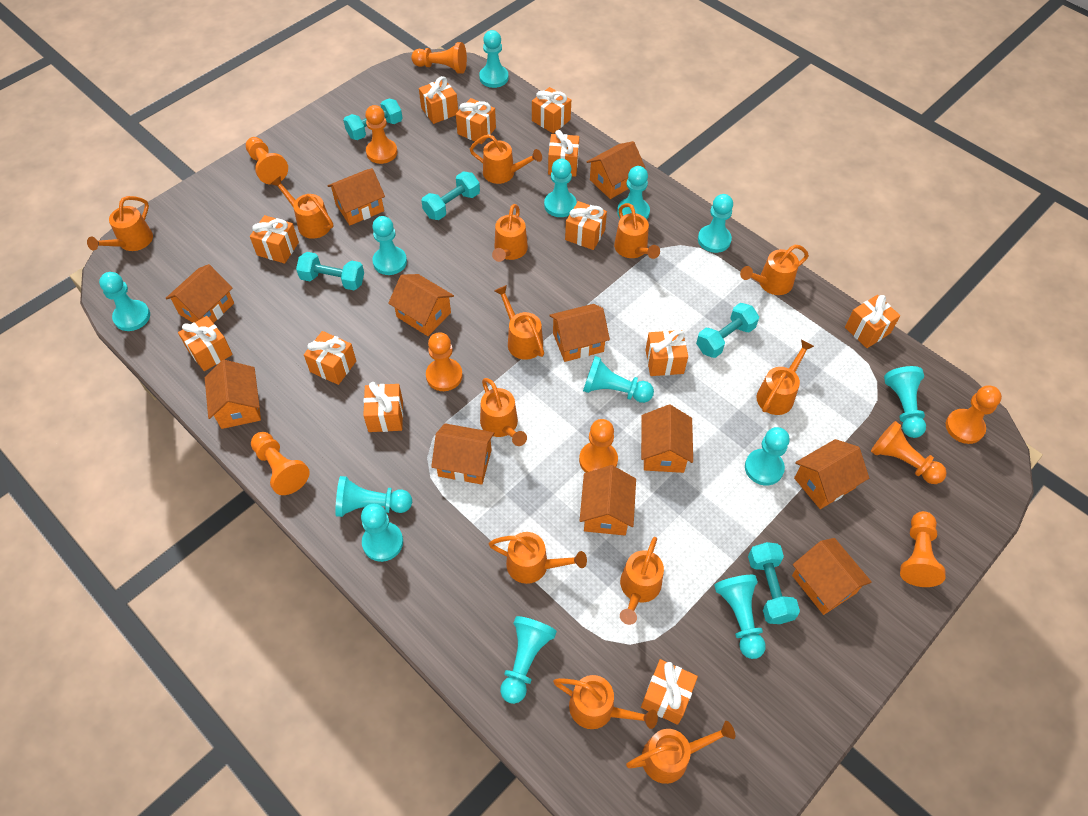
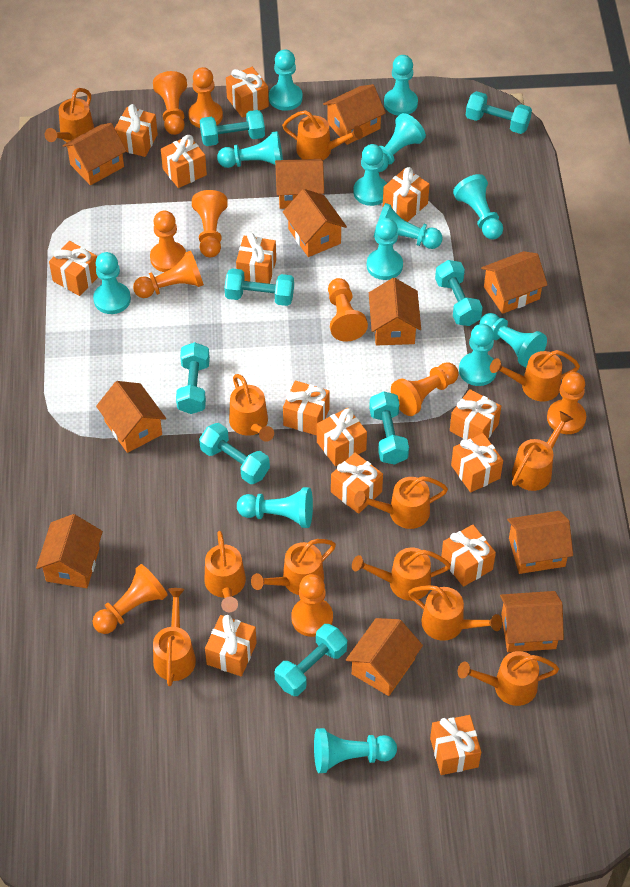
orange gift: [178,316,233,371] [250,215,299,264] [304,331,356,385] [363,382,403,432] [419,76,458,124] [456,98,496,144] [532,87,571,134] [548,130,579,177] [565,201,607,250] [641,659,698,725] [646,330,688,376] [845,295,900,348] = 12 -> [49,241,98,296] [115,104,158,157] [161,135,207,188] [205,615,257,676] [226,67,269,118] [236,233,276,284] [283,381,330,436] [317,408,367,466] [331,453,383,514] [383,167,430,222] [430,715,481,775] [441,524,496,587] [450,389,501,440] [451,433,503,493] = 14
orange pawn: [246,137,288,184] [251,432,310,495] [365,105,397,164] [411,42,467,73] [426,332,463,391] [579,419,618,473] [871,421,947,484] [900,511,946,587] [946,385,1002,444] = 9 -> [93,564,168,634] [133,251,204,298] [150,211,186,272] [153,71,187,135] [188,67,223,128] [192,190,228,257] [291,574,333,637] [328,278,368,342] [391,362,459,416] [547,372,586,434] = 10
orange watering can: [87,196,153,251] [271,176,333,239] [470,134,542,184] [480,378,527,446] [489,532,587,584] [492,204,528,262] [494,285,544,360] [553,675,658,729] [614,203,660,259] [620,537,664,625] [626,721,735,784] [740,245,809,295] [756,339,814,415] = 13 -> [45,88,94,142] [153,588,196,686] [205,531,246,612] [229,374,274,442] [251,539,336,595] [282,110,363,160] [352,547,451,601] [354,476,448,529] [408,585,502,641] [458,651,559,706] [490,350,580,401] [512,411,573,491] = 12
turquoise dumbbell: [296,252,364,290] [343,99,403,140] [421,171,480,220] [696,303,759,358] [748,542,800,624] = 5 -> [176,342,210,414] [199,423,270,484] [200,110,265,146] [224,268,294,306] [274,624,347,696] [369,391,409,465] [435,260,483,326] [466,91,532,134] = 8

